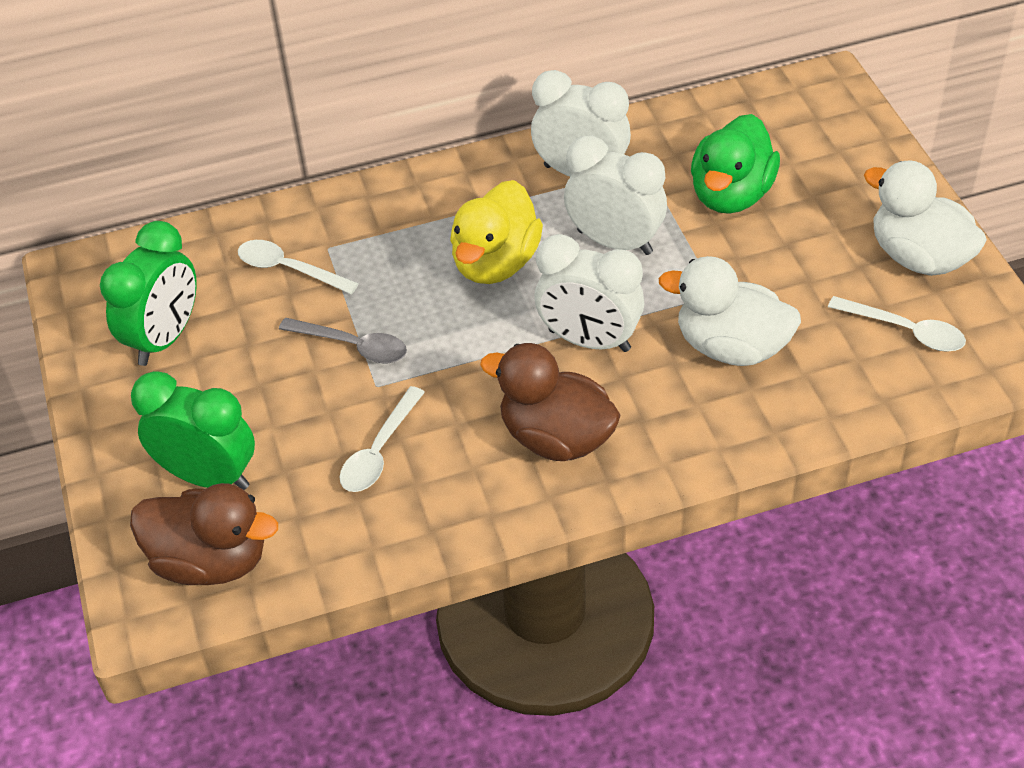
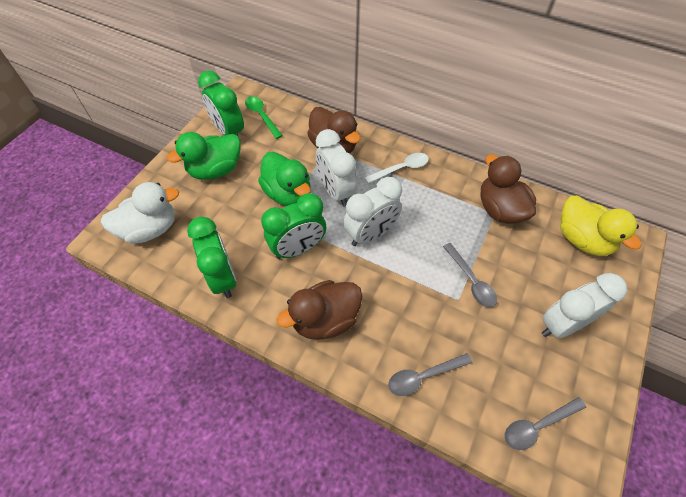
brown duck: [130,483,278,585] [480,343,620,461] = 2 -> [277,280,362,340] [307,107,360,154] [480,154,536,224] = 3
green clock: [100,221,197,366] [131,371,255,490] = 2 -> [187,217,237,298] [198,71,244,137] [261,193,326,259] = 3
green duck: [691,114,780,214] = 1 -> [167,132,241,180] [258,152,311,206] = 2
green spoon: none = 0 -> [245,96,283,139] = 1
grey spoon: [279,318,407,363] = 1 -> [388,353,472,396] [443,243,497,308] [505,397,586,450] = 3
white duck: [659,256,801,366] [864,161,987,276] = 2 -> [101,182,179,244] = 1
white spoon: [238,240,359,294] [339,386,425,492] [828,296,966,352] = 3 -> [365,153,429,183] = 1

